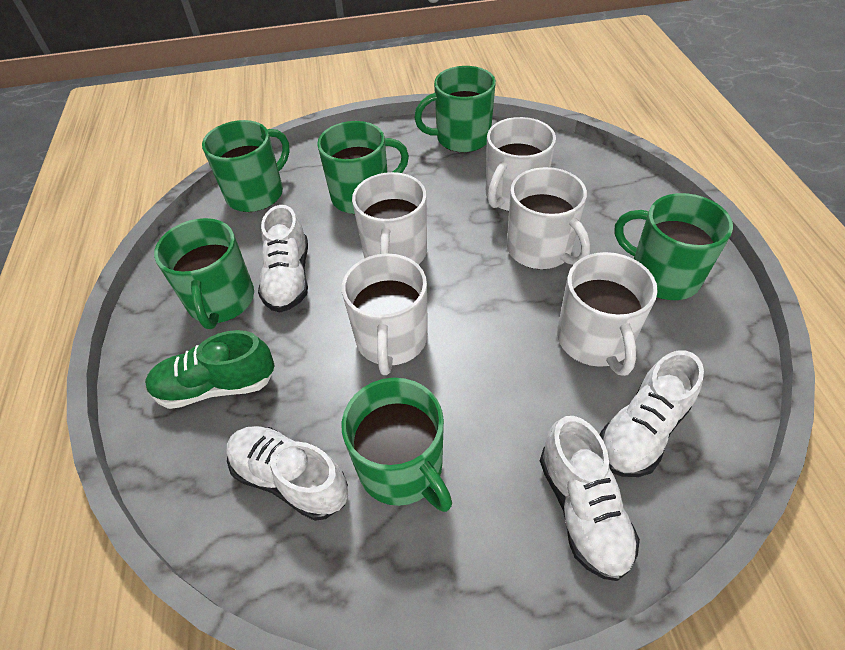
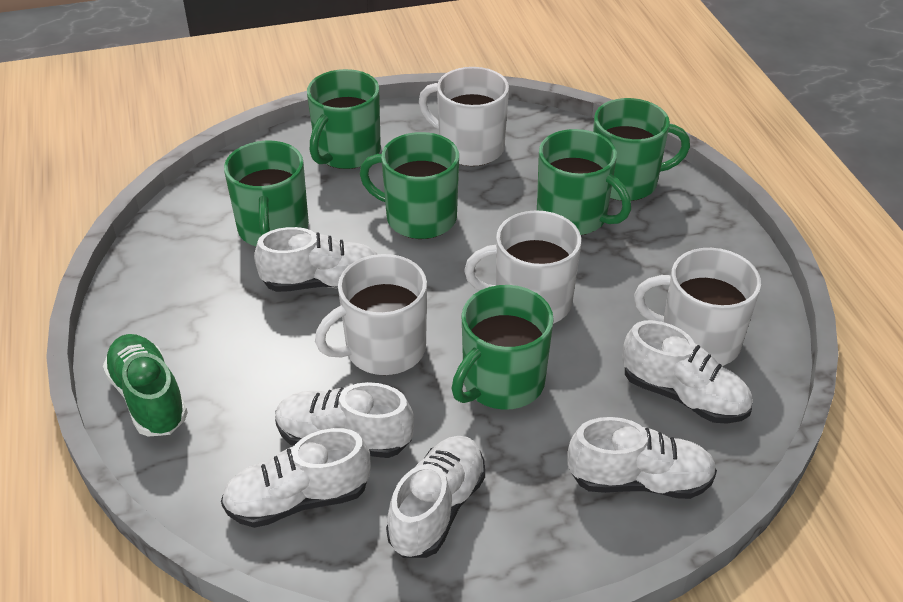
white mug: [342,254,428,375] [352,172,427,265] [486,117,556,211] [507,167,590,269] [557,252,658,376] = 5 -> [315,254,427,375] [419,67,509,166] [464,210,581,324] [634,248,761,366] = 4
white shoe: [227,426,348,521] [258,205,308,312] [540,416,640,581] [599,350,704,477] = 4 -> [221,428,370,528] [254,227,377,292] [275,382,414,458] [386,436,485,558] [567,417,717,499] [622,320,752,424] = 6

